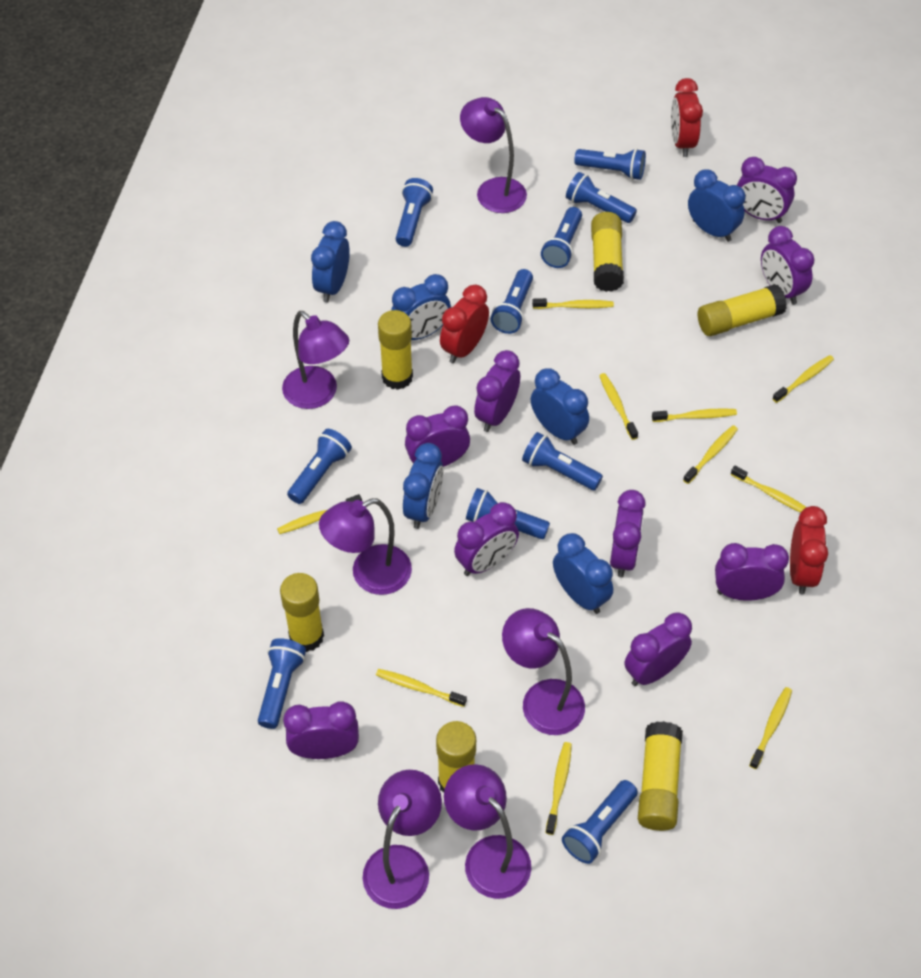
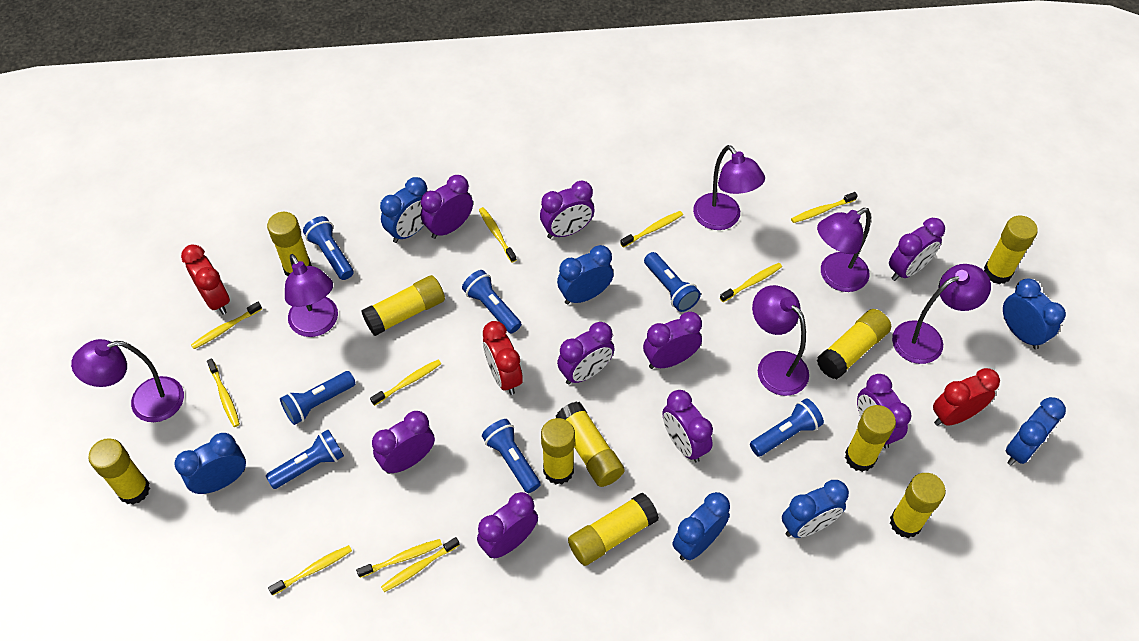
blue clock: [311,221,350,303] [391,274,451,340] [403,443,443,529] [531,368,589,445] [553,533,613,614] [688,169,746,242] = 6 -> [175,433,246,494] [380,177,427,243] [557,245,614,304] [672,492,730,560] [782,480,849,538] [1003,279,1066,349] [1006,397,1066,466] = 7
blue flashlight: [258,638,306,729] [287,429,352,504] [396,178,433,247] [466,488,550,539] [490,269,533,334] [522,432,603,490] [541,207,582,268] [562,780,638,864] [566,172,637,223] [574,148,646,180] = 10 -> [266,430,344,489] [280,371,356,425] [303,216,354,280] [462,270,522,333] [482,419,541,493] [644,252,701,312] [750,398,824,457] = 7
yellow glue stick: [280,573,324,652] [378,310,413,390] [436,721,476,792] [591,212,624,292] [638,721,683,831] [698,284,787,336] = 6 -> [88,438,150,504] [267,212,312,276] [361,275,445,336] [541,418,575,484] [556,402,625,487] [568,493,659,566] [817,309,891,379] [845,405,896,472] [890,473,946,538] [984,216,1038,284] = 10

